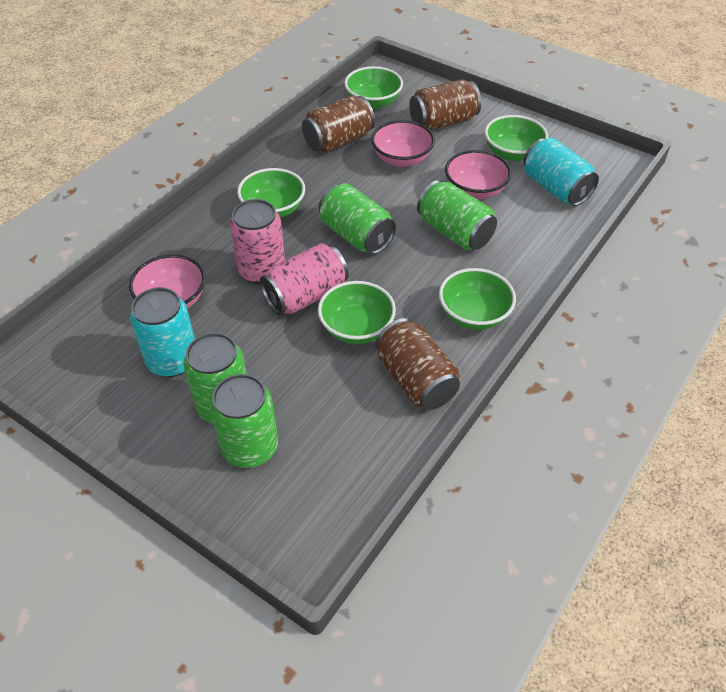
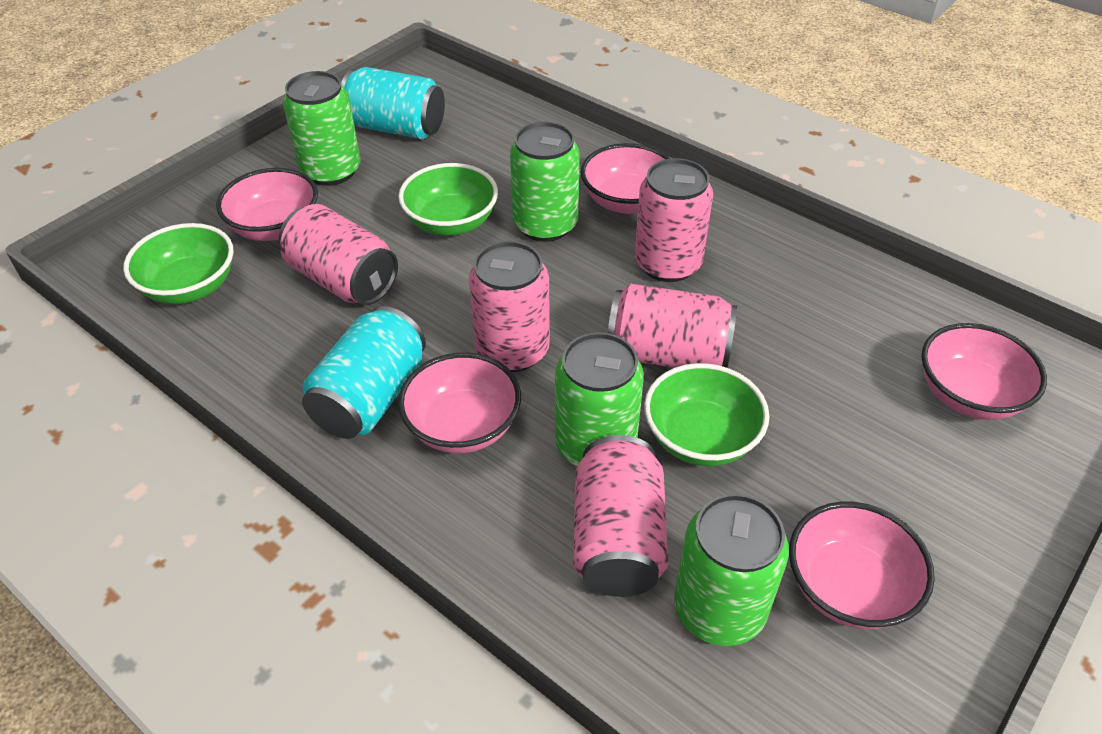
brown can: [302,96,375,153] [375,318,460,410] [409,79,481,130] = 3 -> none = 0
green bowl: [237,168,305,218] [318,281,396,344] [344,66,403,109] [439,268,516,330] [485,115,548,161] = 5 -> [123,223,234,304] [398,163,498,236] [644,363,769,466] = 3
pink bowl: [129,254,206,309] [371,120,435,167] [445,150,512,199] = 3 -> [216,168,318,241] [398,353,521,454] [580,143,670,214] [789,502,935,629] [921,323,1047,420] = 5
pink can: [230,199,285,284] [260,243,349,315] = 2 -> [279,204,398,305] [469,241,550,372] [573,435,668,597] [608,284,737,368] [635,158,713,282] = 5

